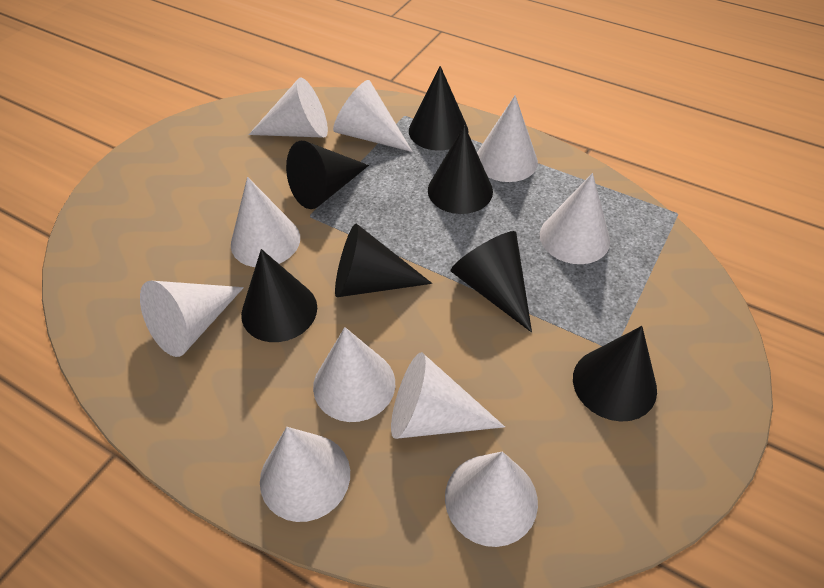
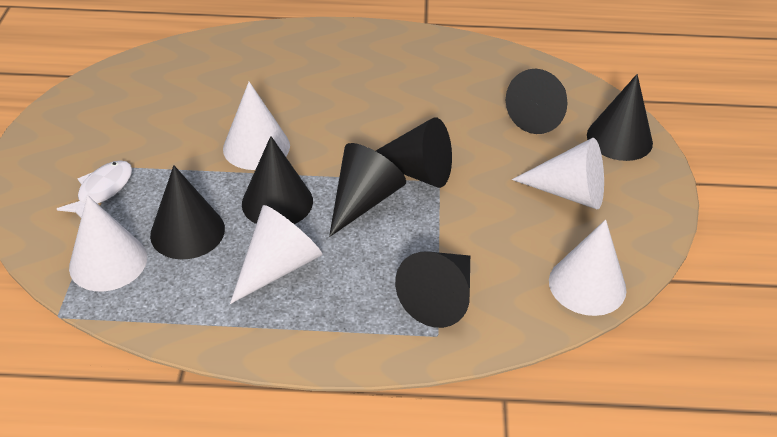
white cone: [140,281,244,357] [231,177,300,267] [248,78,328,138] [260,427,350,522] [313,327,395,422] [333,80,412,152] [391,352,505,439] [445,451,538,547] [477,95,538,182] [540,173,610,264] = 10 -> [69,195,147,291] [223,82,290,170] [230,205,322,304] [512,138,604,209] [549,219,627,316] = 5
white fish: none = 0 -> [57,160,132,218] = 1

